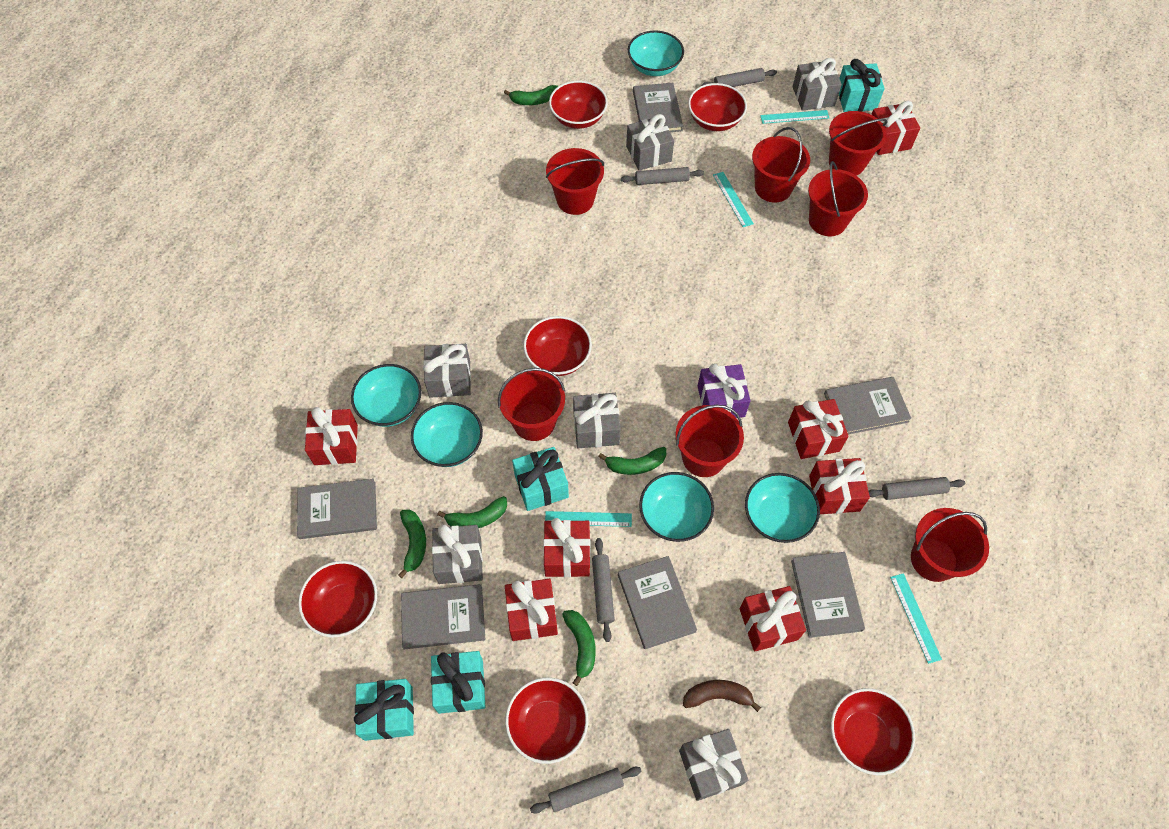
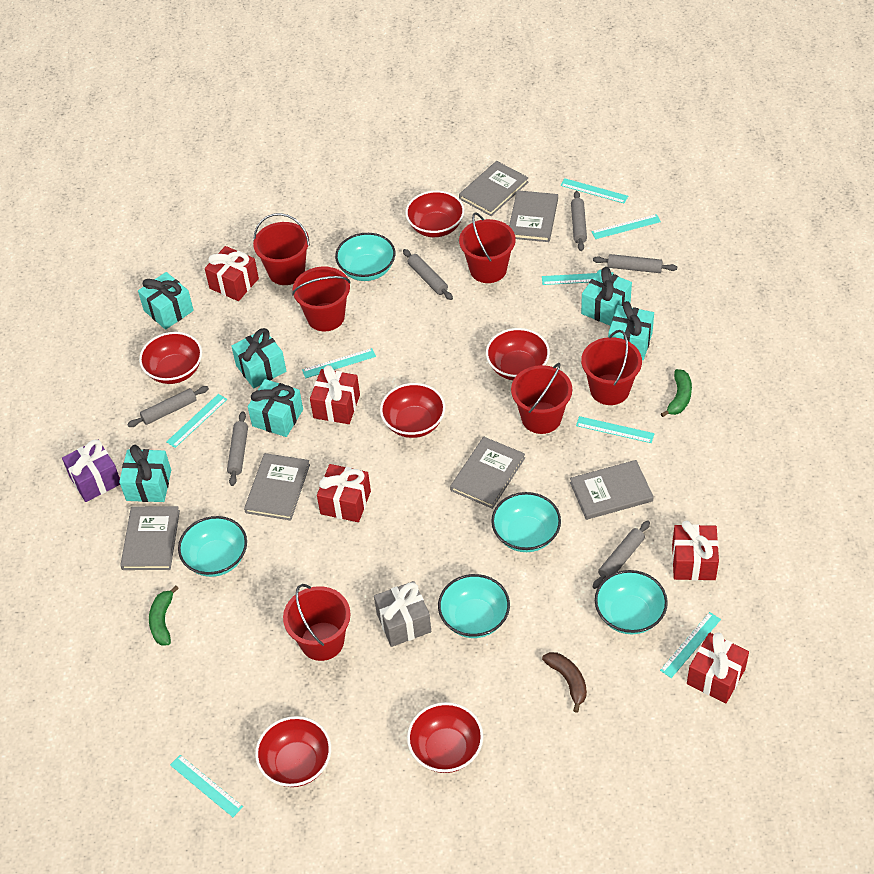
green banana: [398,509,426,578] [437,496,507,528] [504,85,558,105] [562,610,596,686] [598,447,666,475] = 5 -> [149,586,179,645] [661,369,692,417] = 2
grey gift: [423,344,471,398] [432,524,483,584] [573,393,621,448] [626,114,674,171] [679,729,748,801] [793,58,842,111] = 6 -> [374,581,431,647] = 1
grey rolling pin: [530,767,641,814] [592,538,615,642] [621,167,704,185] [702,68,777,87] [869,477,965,500] = 5 -> [127,386,209,427] [227,411,248,486] [403,249,453,300] [571,191,587,251] [593,254,677,273] [593,520,650,589] = 6
red bucket: [498,368,565,441] [546,148,604,215] [675,405,744,477] [752,127,810,203] [808,161,868,236] [829,111,888,176] [911,508,989,582] = 7 -> [253,213,310,285] [283,584,351,661] [292,267,351,331] [459,212,516,283] [511,363,572,434] [581,330,642,405] = 6
red gift: [305,407,358,465] [505,579,558,641] [543,518,590,577] [740,586,806,651] [788,399,849,459] [809,458,870,514] [871,101,920,155] = 7 -> [205,246,259,301] [310,365,360,424] [317,464,371,522] [672,520,719,581] [687,632,749,703] = 5
turquoise gift: [354,679,414,741] [431,651,485,714] [512,447,569,511] [839,59,885,112] = 4 -> [119,445,171,502] [138,272,194,330] [231,328,286,388] [248,379,303,437] [581,267,632,326] [608,301,654,360] = 6
turquoise ruler: [545,511,632,527] [713,172,754,227] [760,110,829,124] [890,573,942,664] = 4 -> [166,394,227,448] [170,755,243,817] [302,348,376,378] [542,272,614,285] [560,178,628,204] [576,416,655,443] [591,214,661,239] [660,612,721,678] = 8

